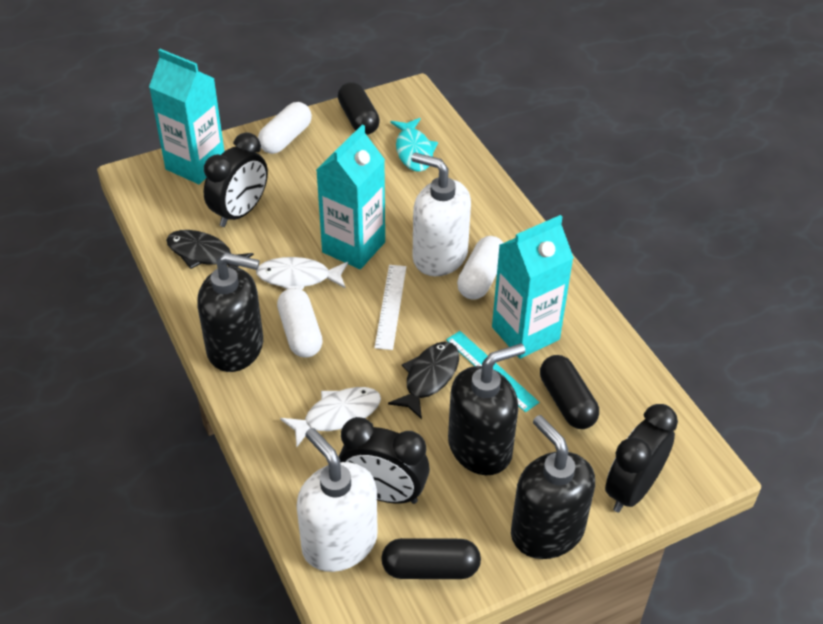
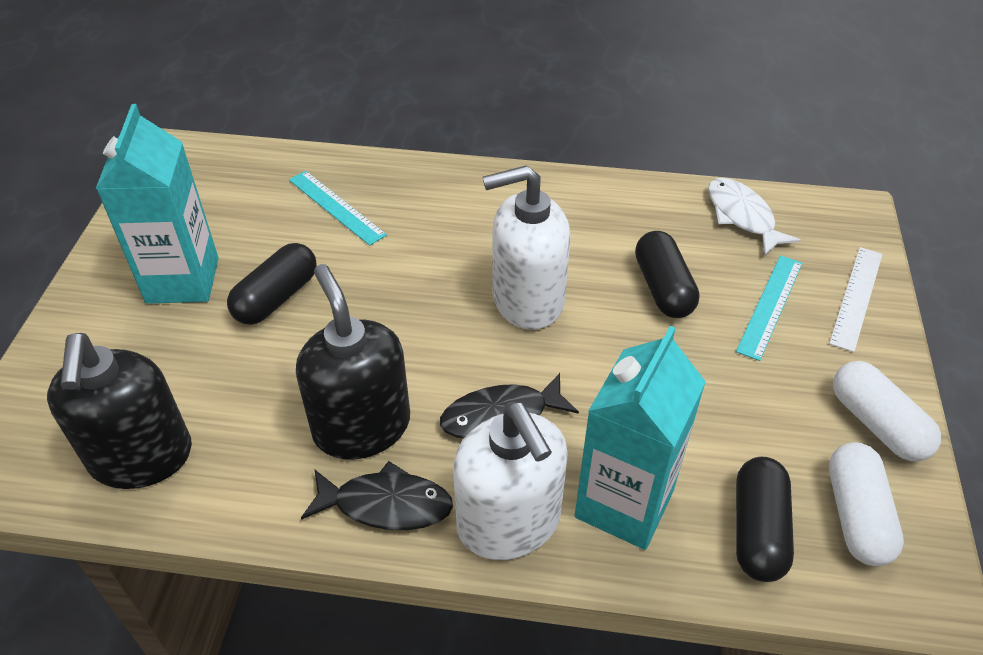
black clock: [204,132,268,227] [339,417,430,504] [605,404,678,513] = 3 -> none = 0
black soap dispenser: [197,252,263,372] [448,343,525,475] [511,415,595,559] = 3 -> [47,333,192,489] [296,264,410,460] = 2
turquoise carton: [149,49,225,184] [316,125,385,269] [492,215,574,359] = 3 -> [96,104,219,304] [575,326,706,550] = 2
turquoise fish: [390,118,438,172] = 1 -> none = 0
turquoise ruler: [446,331,539,412] = 1 -> [289,171,387,246] [736,255,802,361] = 2
white capsule: [258,102,312,154] [277,288,323,358] [457,236,503,300] = 3 -> [829,442,904,566] [833,361,941,461] = 2
white fish: [256,257,348,290] [280,387,381,447] = 2 -> [708,178,801,255] = 1

